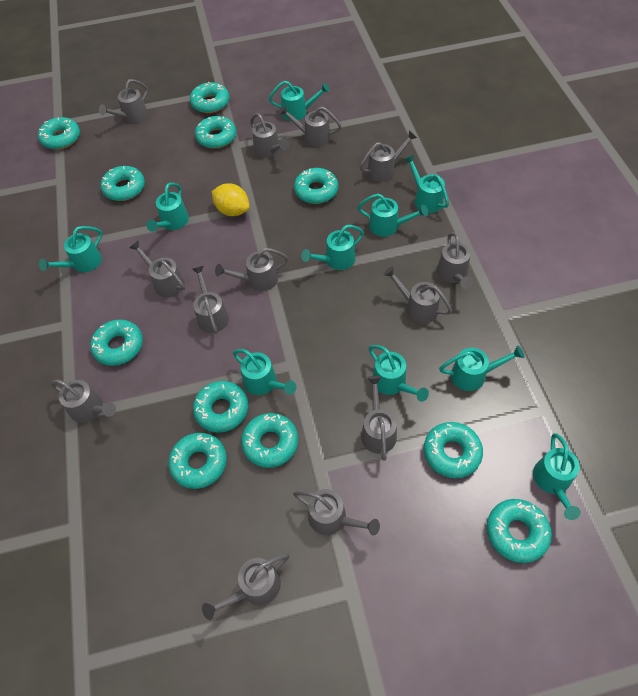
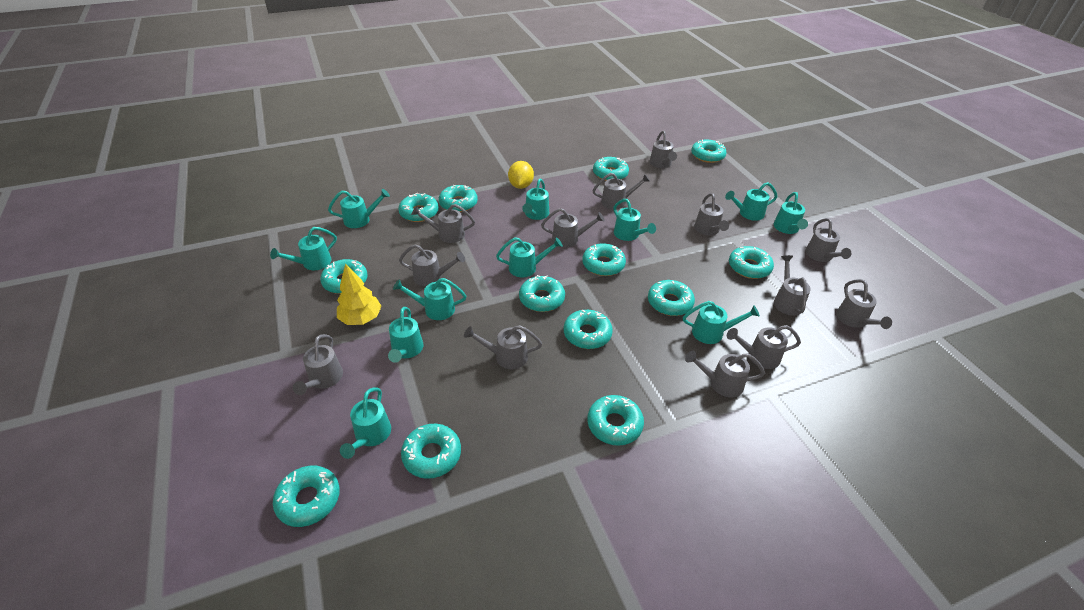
turquoise donut: [38,117,80,149] [90,319,143,366] [100,166,145,201] [169,433,227,489] [190,82,229,113] [193,381,248,433] [195,116,236,149] [241,413,298,468] [294,168,338,204] [424,422,483,478] [487,499,552,563] = 11 -> [273,466,340,527] [320,259,368,294] [398,193,439,222] [401,424,461,479] [439,185,478,212] [519,275,565,312] [564,310,613,349] [582,243,626,276] [587,395,644,446] [593,157,629,181] [648,280,695,316] [691,139,727,163] [729,246,774,279] = 13
turquoise watering can: [39,226,102,272] [146,183,189,232] [233,349,296,395] [269,81,330,121] [301,225,364,270] [358,194,428,237] [369,345,429,402] [404,155,449,213] [439,345,524,391] [533,433,581,520] = 10 -> [270,227,337,270] [328,189,390,228] [340,388,391,459] [388,307,423,363] [393,278,466,320] [496,237,563,277] [522,179,549,220] [613,199,656,241] [683,301,760,344] [725,182,777,221] [774,192,808,234] = 11
yellow tree: none = 0 -> [337,264,382,325] = 1

